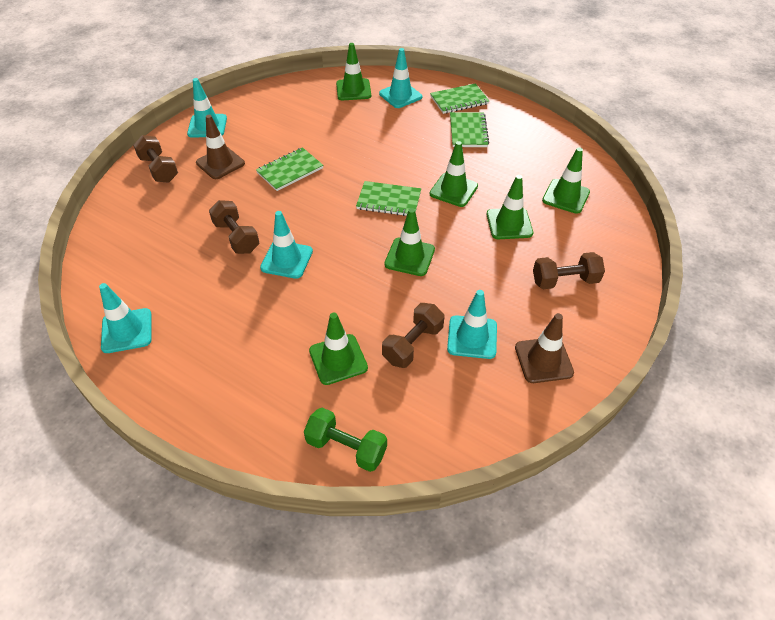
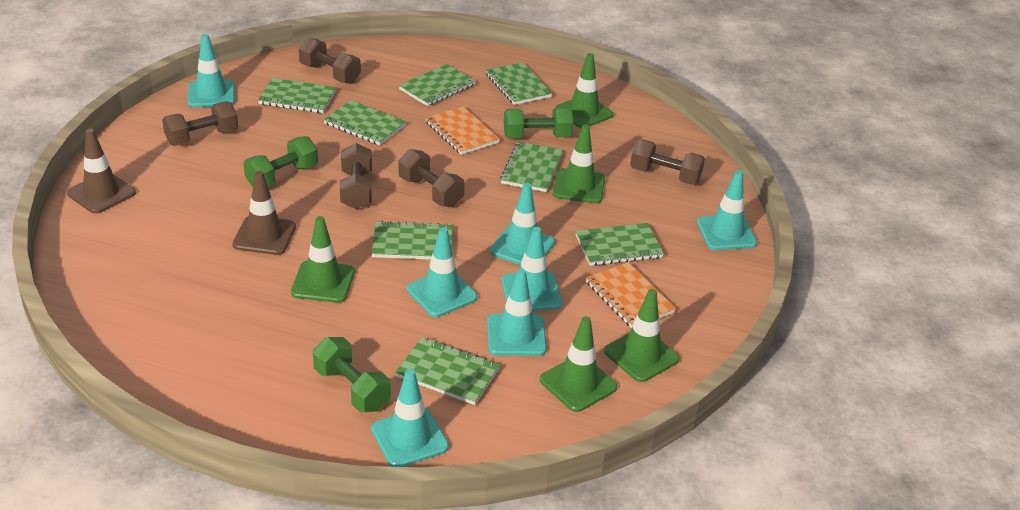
brown dumbbell: [133,135,178,183] [209,200,259,254] [382,303,445,368] [533,252,605,289] = 4 -> [162,101,238,146] [299,37,361,84] [340,143,372,209] [399,149,465,207] [630,140,705,185] = 5
green dumbbell: [304,408,387,472] = 1 -> [243,136,318,187] [313,337,391,412] [504,107,574,138] = 3
green notebook: [256,147,323,191] [356,181,421,216] [430,84,489,114] [450,112,489,147] = 4 -> [258,78,336,113] [323,100,406,145] [371,221,453,260] [395,337,500,405] [399,64,476,106] [486,62,553,105] [500,141,563,192] [575,223,664,266] = 8
green traffic cone: [309,313,368,385] [336,43,371,100] [384,208,435,276] [430,141,478,207] [487,175,533,239] [542,148,590,214] = 6 -> [291,216,355,303] [540,316,617,412] [553,125,605,203] [555,53,613,128] [604,289,680,382] = 5
orange notebook: none = 0 -> [425,106,500,155] [586,262,676,328] = 2
turquoise traffic cone: [99,283,152,353] [187,78,227,138] [260,211,313,279] [379,48,422,108] [447,290,497,359] = 5 -> [187,34,235,107] [371,369,449,467] [407,227,477,317] [487,269,547,356] [490,183,555,265] [501,227,562,311] [697,170,757,250] = 7

